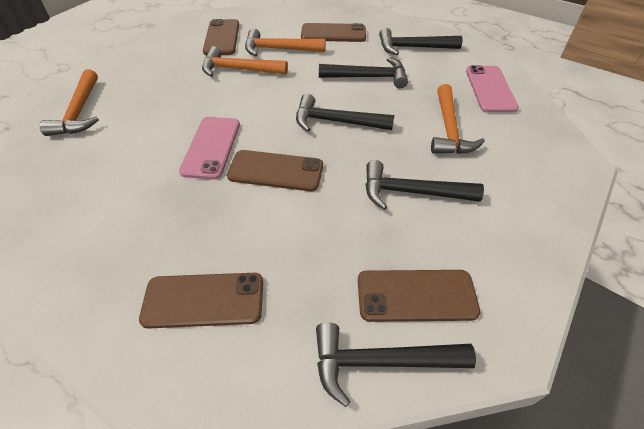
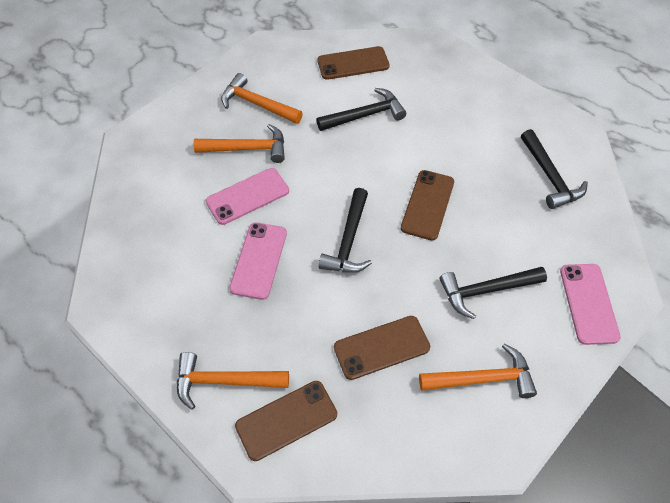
black hammer: [296,94,394,132] [316,323,476,407] [319,57,408,88] [365,160,484,210] [379,28,463,55] = 5 -> [316,88,406,131] [318,188,372,273] [439,267,547,319] [521,129,588,209] = 4
brown phone: [139,273,263,329] [203,19,239,55] [227,150,323,191] [301,23,366,42] [358,270,480,322] = 5 -> [235,381,337,461] [317,46,390,80] [334,316,430,380] [401,170,454,241] = 4
pink phone: [179,117,240,180] [466,65,519,113] = 2 -> [206,168,289,225] [229,222,287,300] [560,264,621,345] = 3

